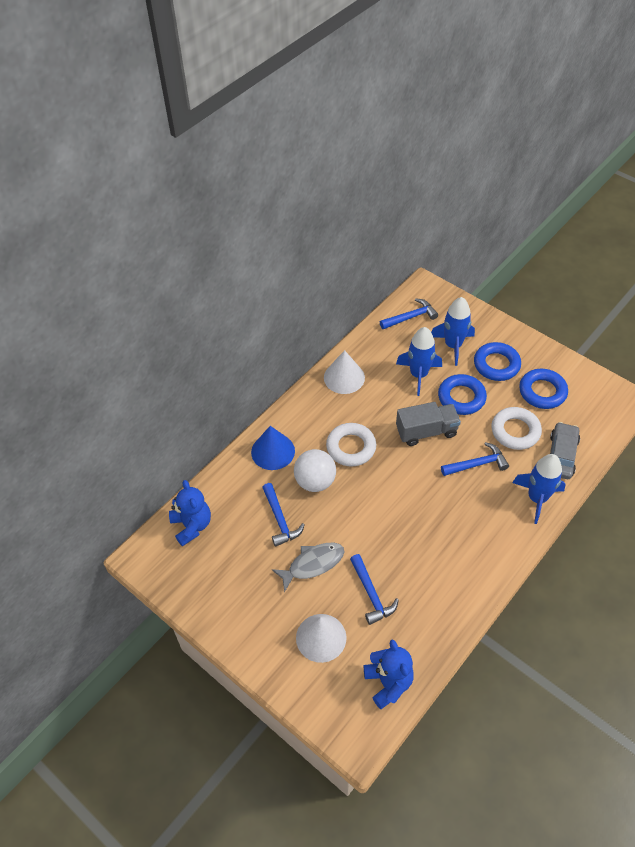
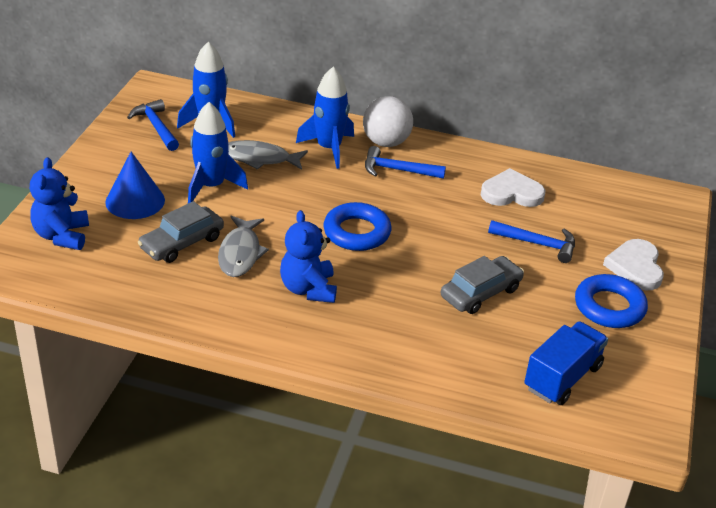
blue hammer: [262,483,305,547] [350,554,399,625] [380,298,438,329] [441,442,509,476] = 4 -> [127,99,179,151] [365,146,446,179] [488,220,575,263] = 3
blue ring: [438,374,487,415] [474,342,521,381] [519,369,568,409] = 3 -> [323,202,391,251] [575,274,648,328] = 2
blue truck: none = 0 -> [524,321,608,405] = 1
grey car: [550,422,580,479] = 1 -> [137,201,224,263] [440,256,524,314] = 2
grey fish: [272,543,345,592] = 1 -> [218,216,269,277] [228,140,308,170] = 2
grey truck: [396,402,461,446] = 1 -> none = 0
white cone: [296,614,346,663] [324,350,365,394] = 2 -> none = 0
white heart: none = 0 -> [481,168,545,207] [603,239,664,290] = 2
white ring: [326,423,376,467] [492,407,542,450] = 2 -> none = 0

